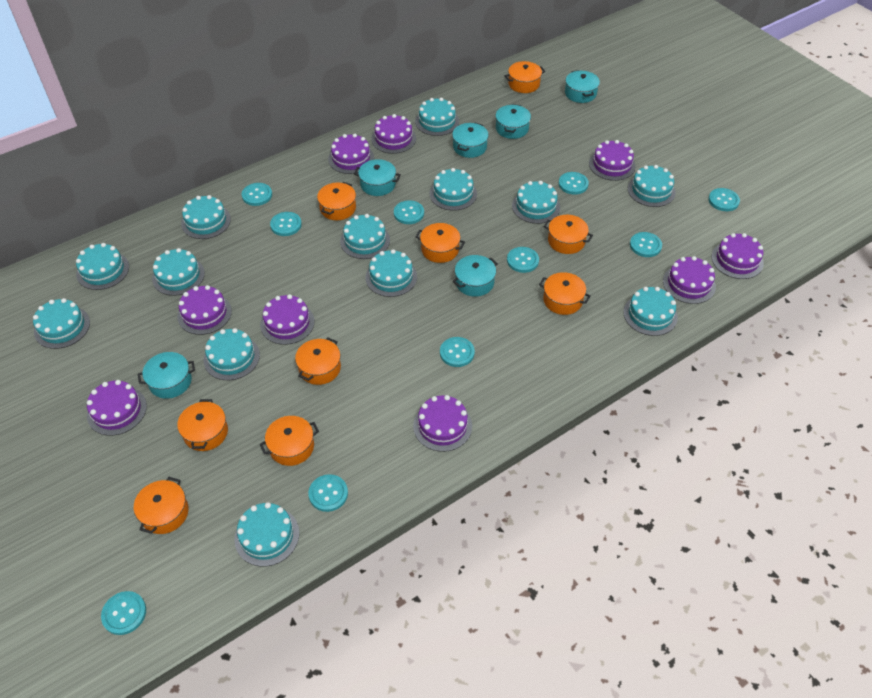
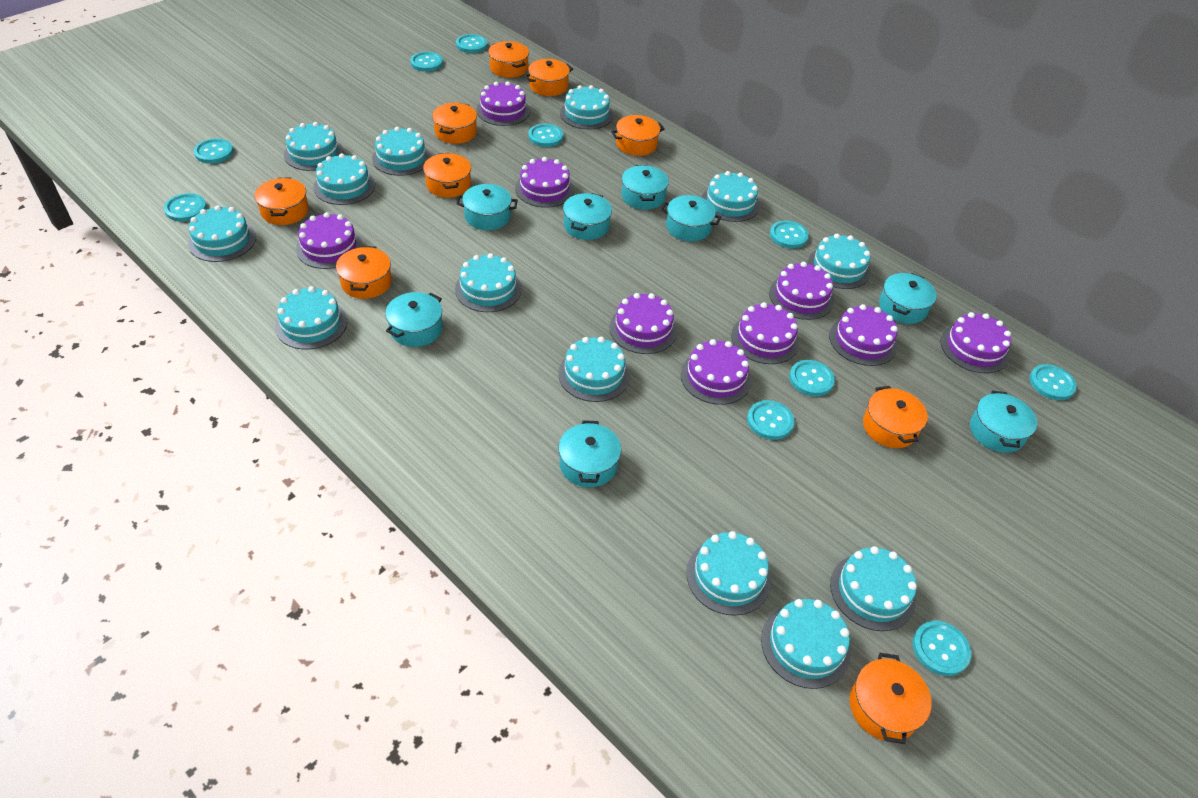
turquoise pot: [138,352,195,399] [354,159,401,196] [452,123,489,158] [453,255,498,297] [495,104,531,139] [565,70,600,103] = 6 -> [385,292,442,347] [456,184,518,230] [558,420,621,487] [563,193,612,240] [622,165,669,210] [661,195,721,242] [879,273,937,324] [970,391,1037,453] = 8

